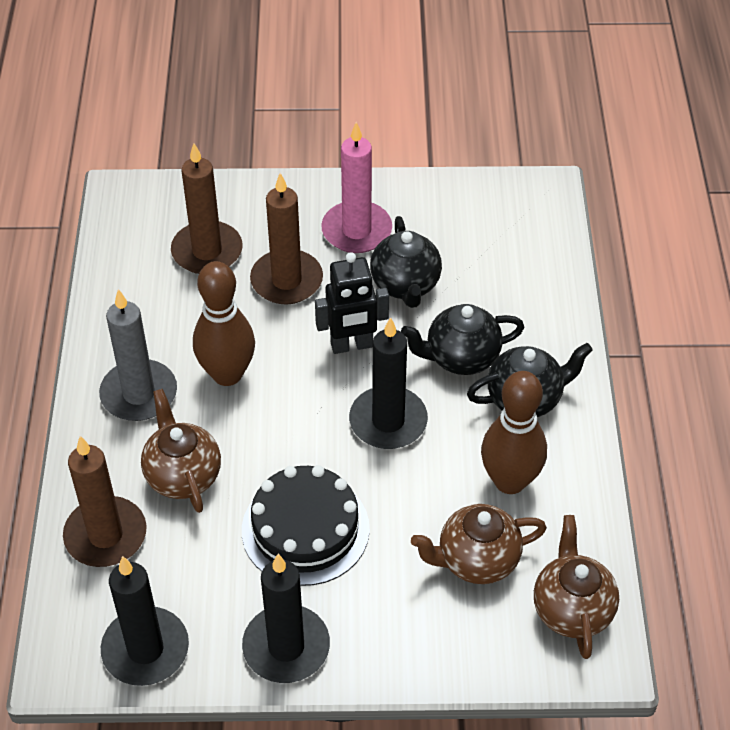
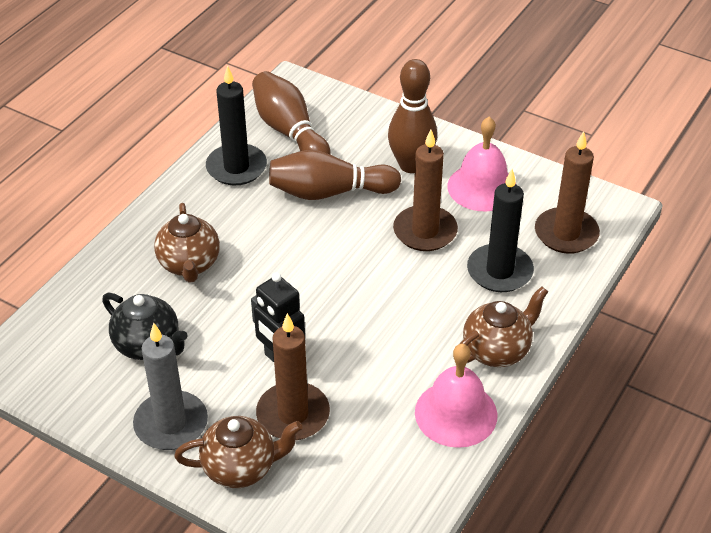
black cake: [242,465,370,586] = 1 -> none = 0
black candle: [101,556,189,686] [242,554,330,683] [349,317,428,449] = 3 -> [206,65,267,185] [467,169,534,292] = 2
black teapot: [370,216,442,308] [401,304,524,375] [467,343,593,417] = 3 -> [102,293,188,360] = 1
brown bowling pin: [193,261,255,386] [481,371,547,494] = 2 -> [252,71,331,155] [269,150,401,200] [388,59,437,173] = 3
pink bell: none = 0 -> [415,344,497,448] [447,117,516,211] = 2
pink candle: [321,122,392,253] = 1 -> none = 0

